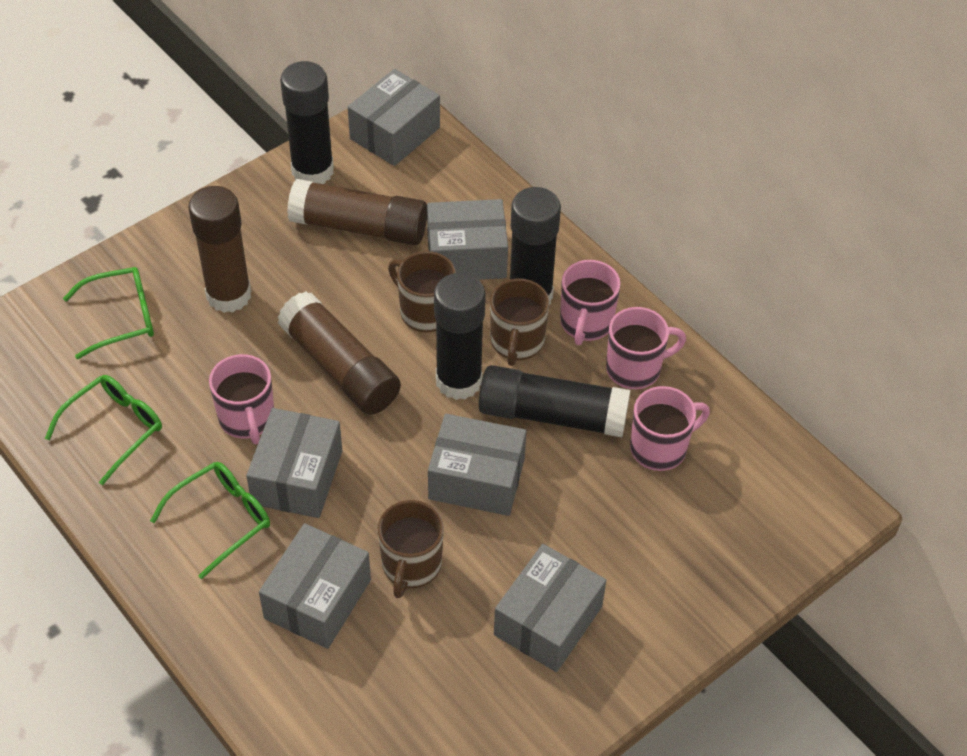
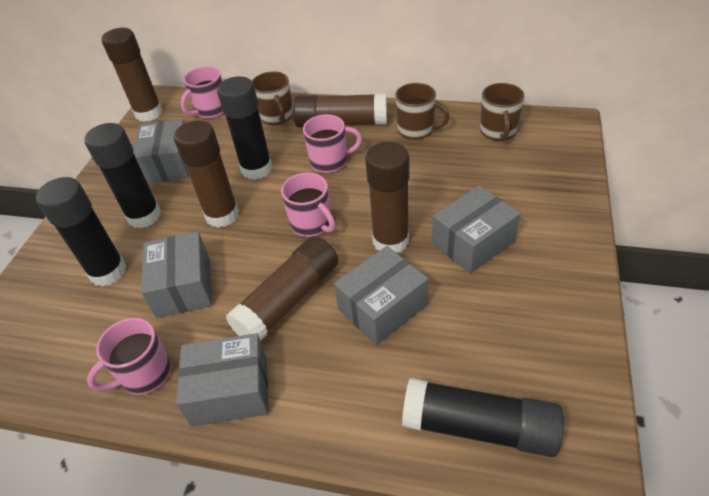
brown glue stick: [188,186,251,313] [277,291,401,415] [287,179,427,245] = 3 -> [102,28,163,122] [174,121,239,228] [226,236,338,341] [293,93,387,128] [365,142,410,253] = 5
green glasses: [45,375,162,485] [63,267,154,359] [150,462,270,579] = 3 -> none = 0
grey box: [246,408,342,518] [259,523,371,649] [348,69,440,166] [427,199,508,280] [428,414,527,516] [494,544,606,672] = 6 -> [133,119,189,183] [141,232,212,318] [176,333,268,426] [334,246,428,345] [432,186,521,274] = 5

